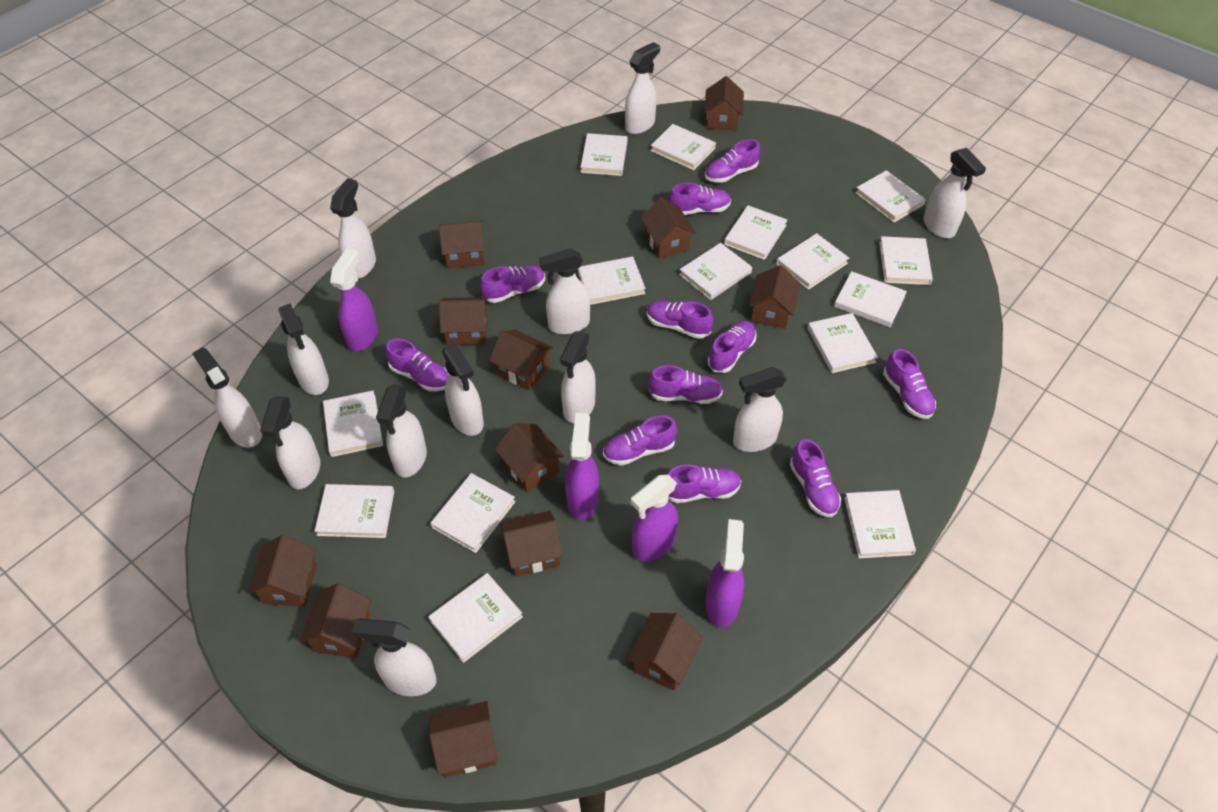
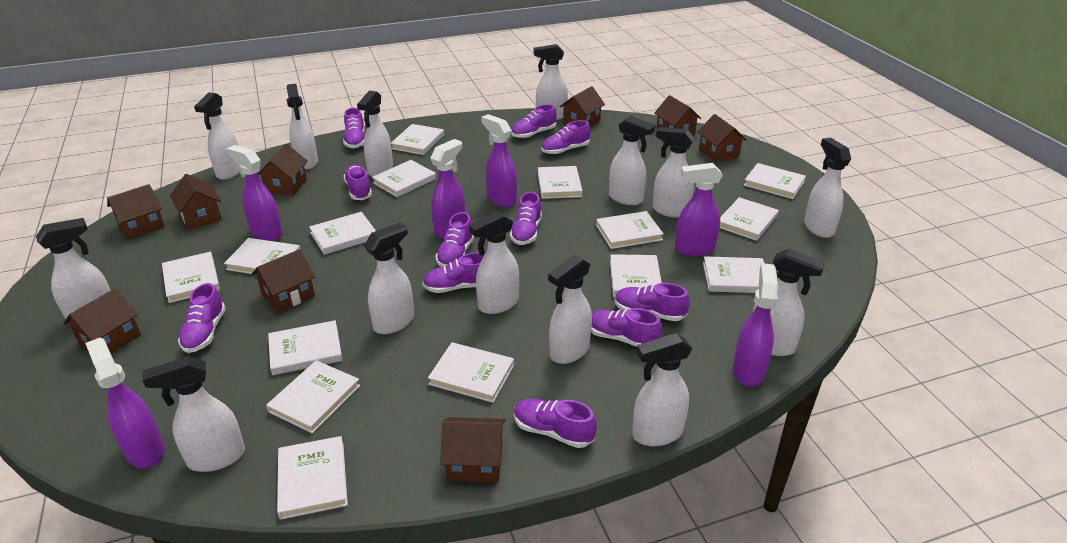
brown house: [248,535,317,607] [300,584,371,658] [429,701,498,777] [439,221,485,268] [439,297,488,345] [489,330,553,391] [495,423,564,492] [500,511,563,576] [627,613,702,691] [641,198,696,258] [705,76,744,130] [749,265,801,329] = 12 -> [63,288,141,354] [107,184,165,239] [170,174,222,230] [252,249,315,312] [258,144,308,196] [440,417,505,483] [560,86,605,127] [654,95,701,136] [697,114,747,162] = 9
purple spray bottle: [330,248,378,352] [565,413,599,520] [631,475,678,562] [705,519,744,628] = 4 -> [85,338,165,469] [227,145,283,241] [430,139,465,238] [481,114,517,207] [675,163,723,256] [733,263,778,387] = 6
white spray bottle: [192,347,262,448] [260,396,320,489] [278,303,329,395] [330,178,376,279] [352,618,437,696] [376,385,427,478] [442,344,484,436] [539,248,590,335] [560,331,596,423] [625,42,660,134] [733,367,787,452] [923,148,986,238] = 12 -> [36,218,111,319] [142,356,245,472] [194,92,240,180] [286,84,318,169] [357,91,393,177] [364,222,414,334] [469,211,519,314] [534,44,568,120] [548,255,592,364] [609,116,655,205] [632,333,692,446] [652,127,695,218] [753,249,826,356] [804,137,851,238] = 14

